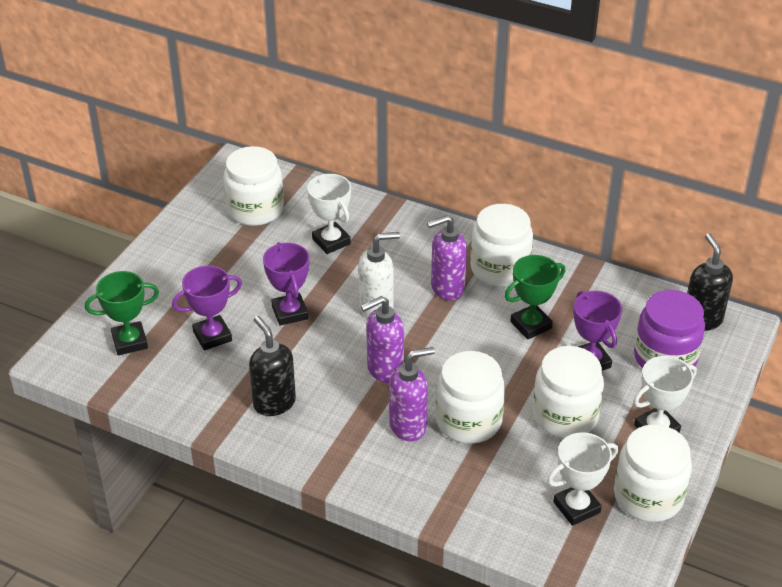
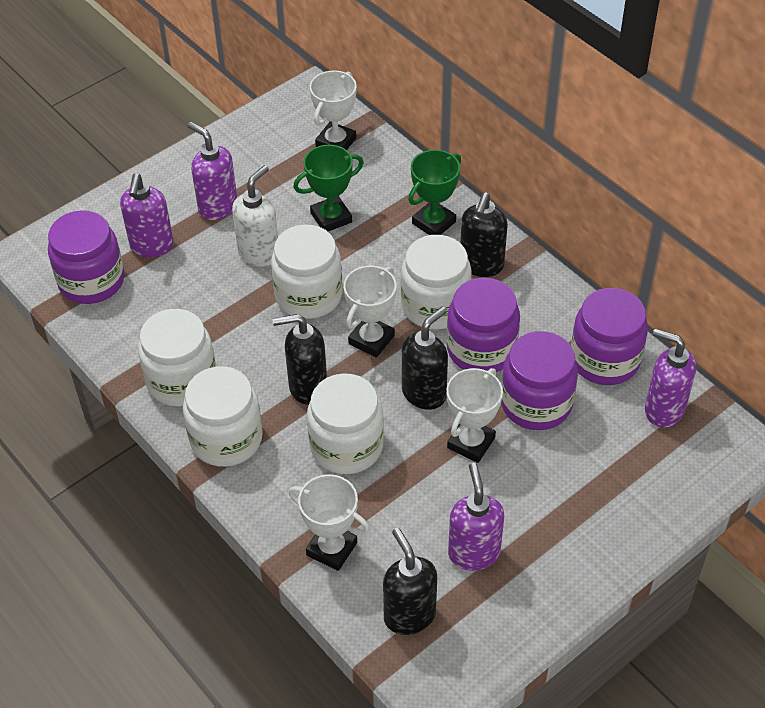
black soap dispenser: [249,316,296,416] [687,233,733,331] = 2 -> [273,314,327,404] [383,528,437,635] [402,307,448,410] [460,192,508,277] = 4
purple jar: [634,290,705,369] = 1 -> [48,210,124,304] [447,278,520,372] [501,331,578,430] [571,288,648,385] = 4
purple soap dispenser: [361,296,404,383] [389,347,435,442] [427,215,467,301] = 3 -> [120,173,174,257] [188,122,237,220] [448,463,504,571] [645,329,696,427] = 4
purple trophy: [172,266,242,351] [263,242,309,326] [573,291,622,371] = 3 -> none = 0
white trophy: [307,174,351,254] [547,432,618,526] [633,356,697,433] = 3 -> [289,474,370,571] [310,70,357,150] [344,266,396,358] [447,368,503,463] = 4

